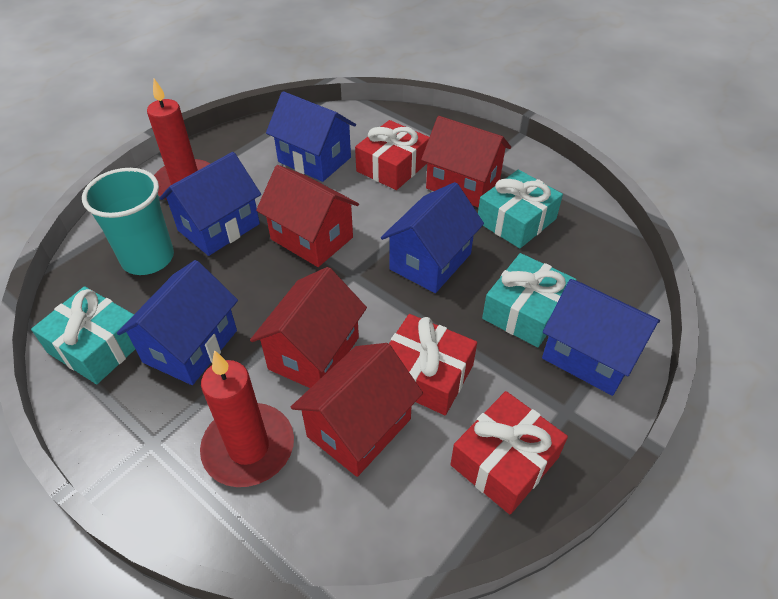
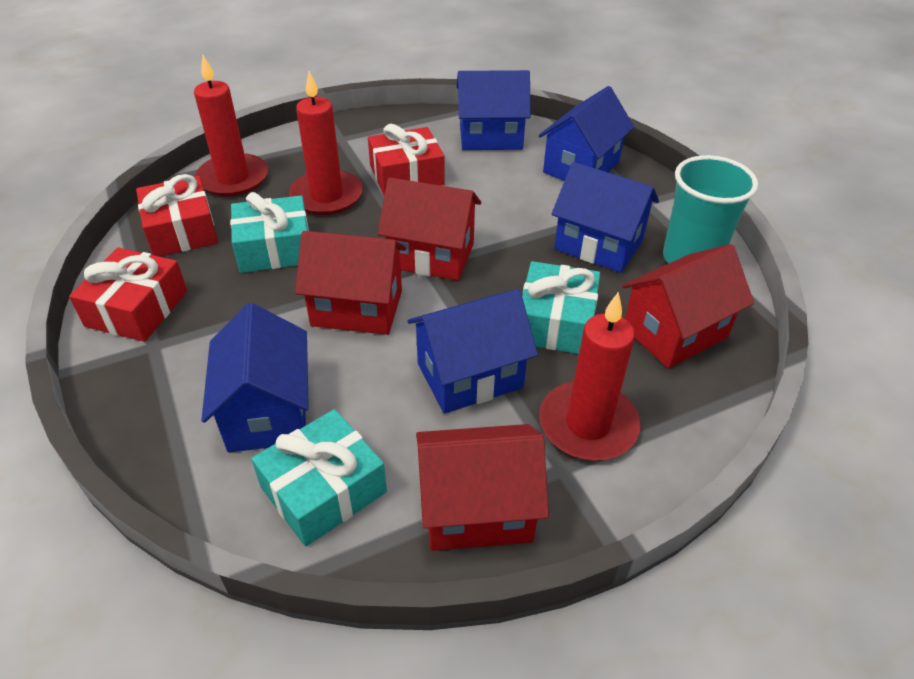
red candle: [147,79,210,200] [200,350,294,487] = 2 -> [194,55,268,197] [289,71,363,215] [539,292,641,461] = 3

